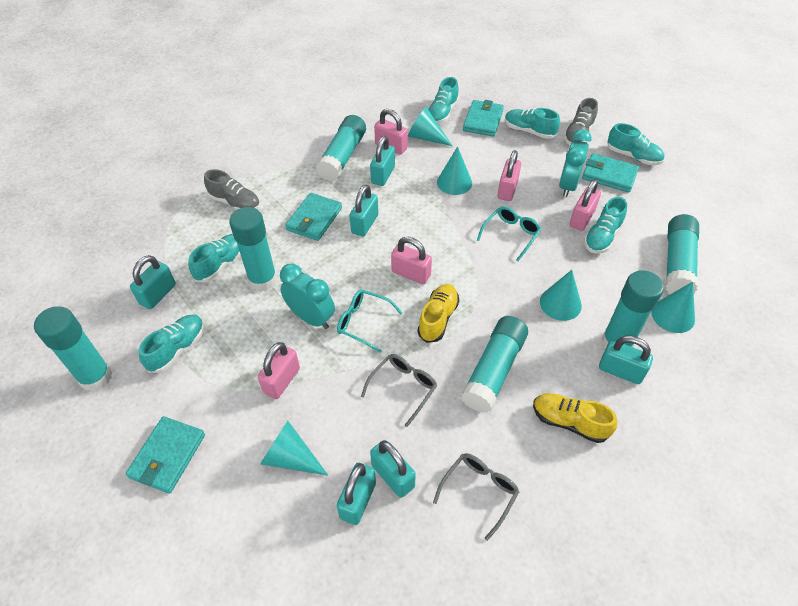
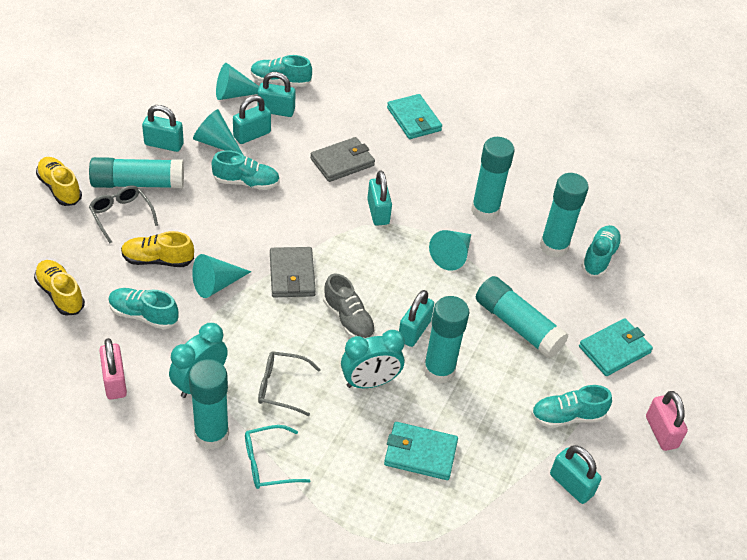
grey shoe: [204,169,260,210] [564,98,598,145] = 2 -> [323,273,375,339] = 1
grey wallet: none = 0 -> [270,247,316,297] [310,137,375,182] = 2
pink padlock: [258,342,300,399] [374,109,408,155] [391,237,432,284] [498,150,521,201] [570,179,601,231] = 5 -> [99,338,127,400] [646,391,688,451] = 2
turquoise cone: [260,421,328,475] [408,107,452,146] [437,146,472,195] [540,270,582,321] [651,282,695,333] = 5 -> [192,254,251,298] [193,109,244,156] [216,63,259,100] [429,230,471,271] = 4
turquoise glasses: [337,289,402,352] [477,206,541,261] = 2 -> [245,425,310,489] = 1
turquoise shoe: [139,314,204,373] [188,234,241,282] [429,77,459,124] [505,108,560,139] [584,197,627,254] [607,123,664,165] = 6 -> [108,288,179,329] [212,150,280,190] [251,55,312,87] [531,385,612,428] [581,225,622,277] = 5
turquoise wallet: [126,416,205,494] [285,193,342,241] [463,100,504,137] [582,153,639,193] = 4 -> [384,422,458,480] [387,94,442,139] [579,318,653,376] = 3
yellow shoe: [417,284,459,343] [533,393,617,443] = 2 -> [34,260,85,316] [36,157,82,206] [121,231,194,267] = 3

